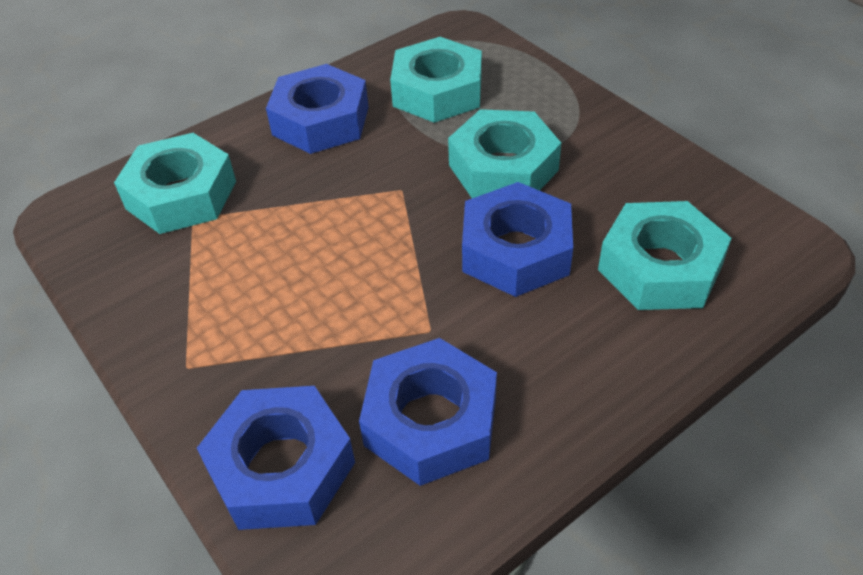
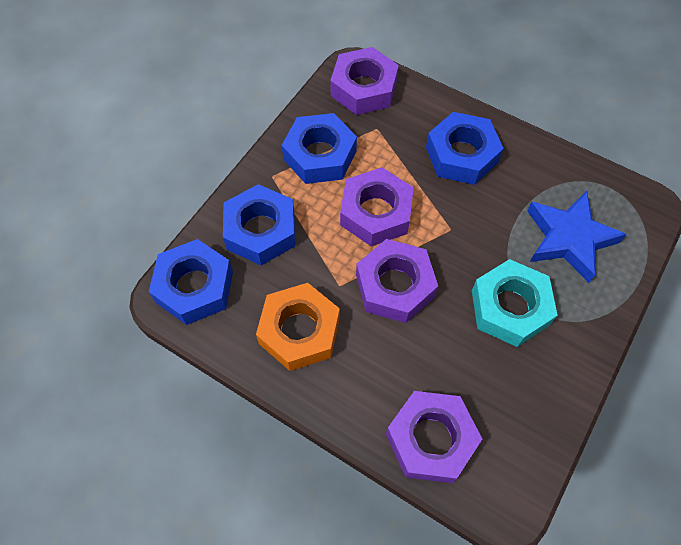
blue star: none = 0 -> [527,191,627,283] = 1
orange nut: none = 0 -> [256,283,340,371] = 1
purple nut: none = 0 -> [330,47,399,115] [340,167,414,247] [356,239,438,323] [386,391,482,483] = 4
turquoise nut: [114,133,236,234] [390,37,482,123] [448,109,561,198] [598,201,732,310] = 4 -> [472,259,558,347] = 1

